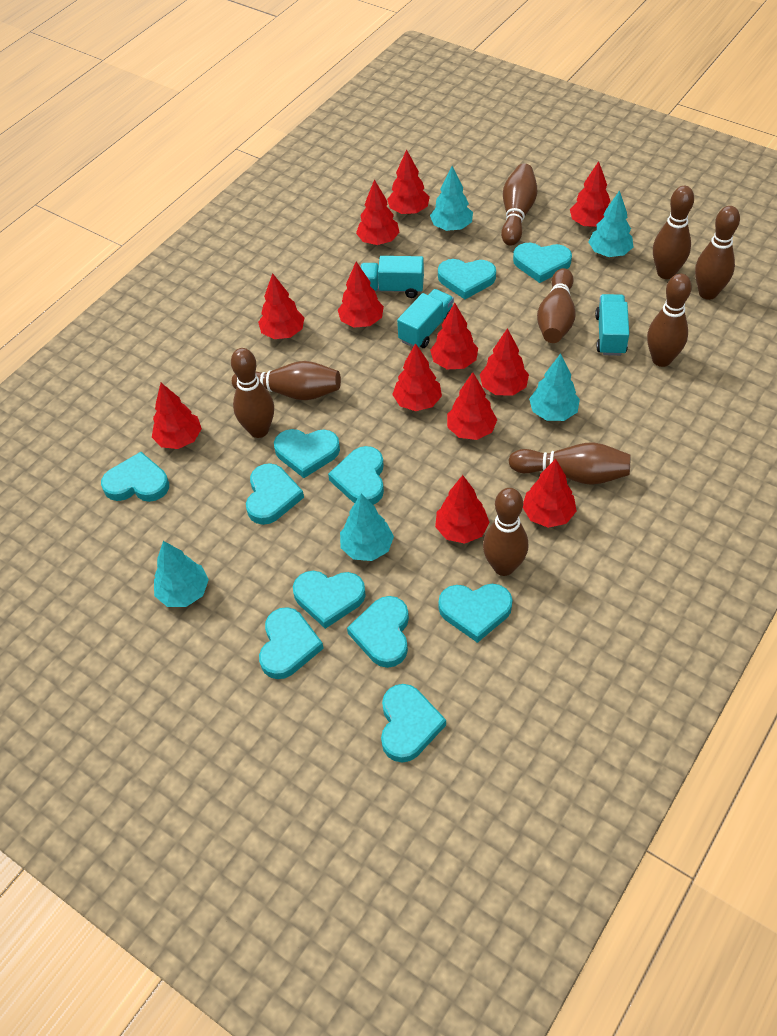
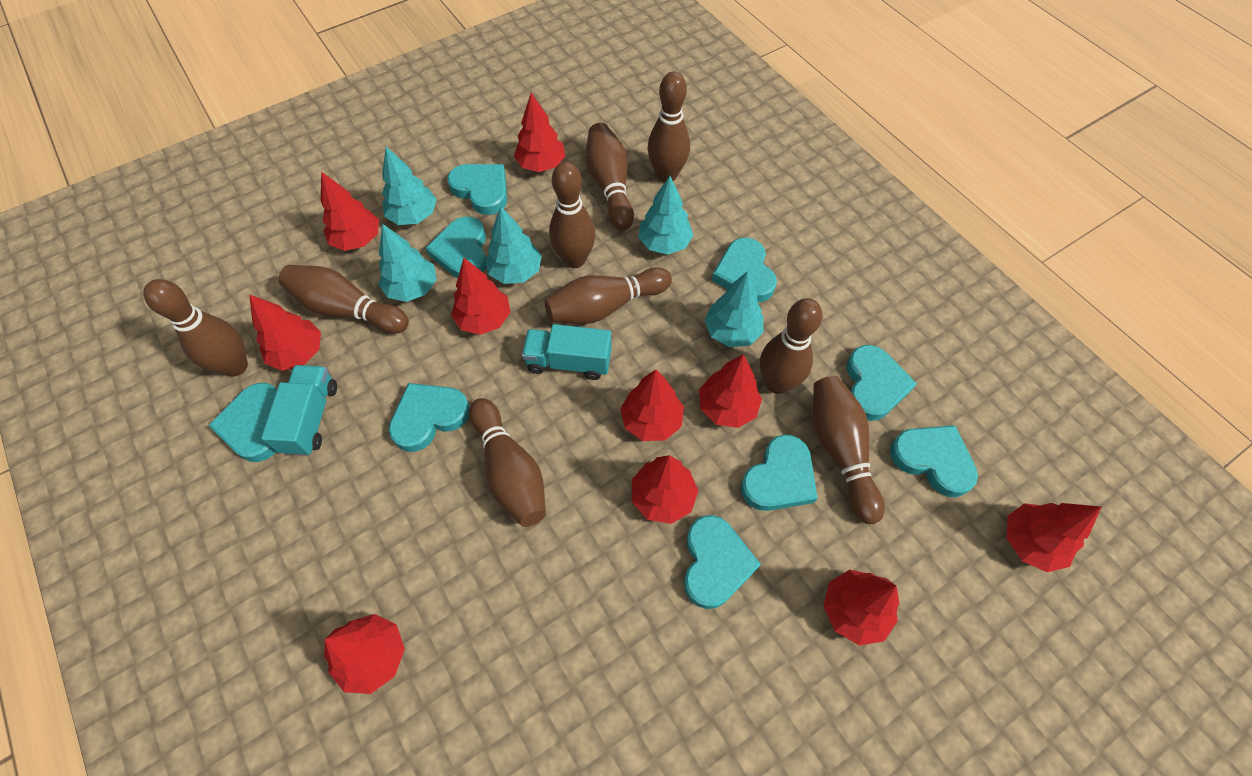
red tree: [152,383,202,449] [258,273,305,339] [338,261,384,328] [356,180,400,245] [387,149,430,214] [392,343,442,411] [430,303,478,369] [435,475,489,544] [447,372,497,440] [480,328,529,395] [523,459,577,528] [570,161,610,227] = 12 -> [249,294,321,371] [321,172,379,251] [324,614,405,694] [451,258,510,335] [514,93,565,172] [620,369,684,441] [632,455,698,524] [699,354,762,428] [823,570,899,645] [1007,503,1101,572] = 10
turquoise heart: [101,452,169,502] [246,463,304,525] [259,607,324,679] [274,429,340,478] [293,571,366,629] [328,446,384,505] [347,596,409,668] [381,684,446,763] [438,259,496,299] [438,584,512,643] [513,243,572,283] = 11 -> [208,383,277,462] [389,383,470,452] [426,217,486,278] [447,164,507,215] [684,515,761,609] [712,238,777,302] [741,434,818,511] [846,345,917,421] [890,425,978,497] = 9
turquoise truck: [361,256,424,298] [397,289,454,348] [595,294,629,356] = 3 -> [261,365,337,456] [522,324,612,380] = 2

